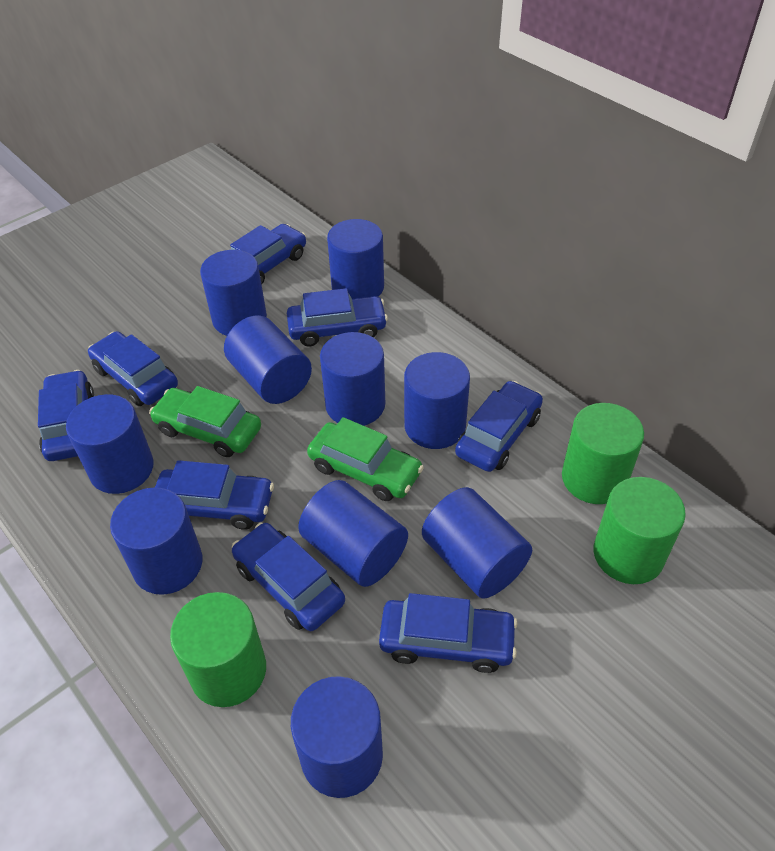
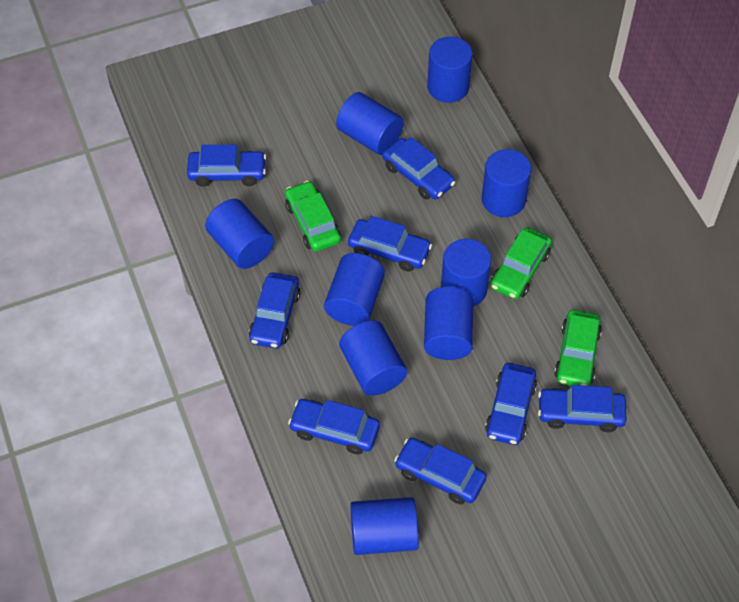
blue cylinder: [66,394,154,494] [110,487,202,595] [200,250,267,336] [224,315,312,404] [291,676,383,798] [298,480,408,587] [320,332,385,426] [327,219,384,299] [404,352,470,449] [422,487,532,599] = 10 -> [205,199,274,269] [324,253,385,326] [336,92,404,155] [339,320,407,396] [350,497,419,555] [424,287,473,360] [427,37,472,103] [441,239,491,307] [482,149,531,217] = 9
green car: [149,386,261,457] [307,417,424,501] = 2 -> [285,181,341,252] [491,227,552,299] [554,310,602,386] = 3
green cylinder: [170,592,266,707] [562,403,644,504] [593,477,686,584] = 3 -> none = 0

